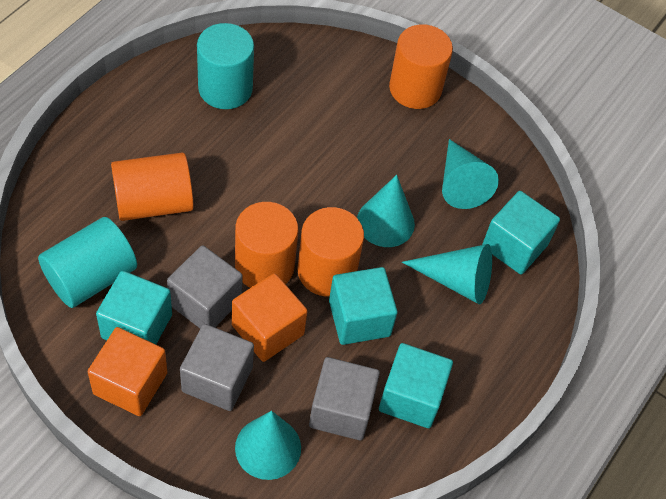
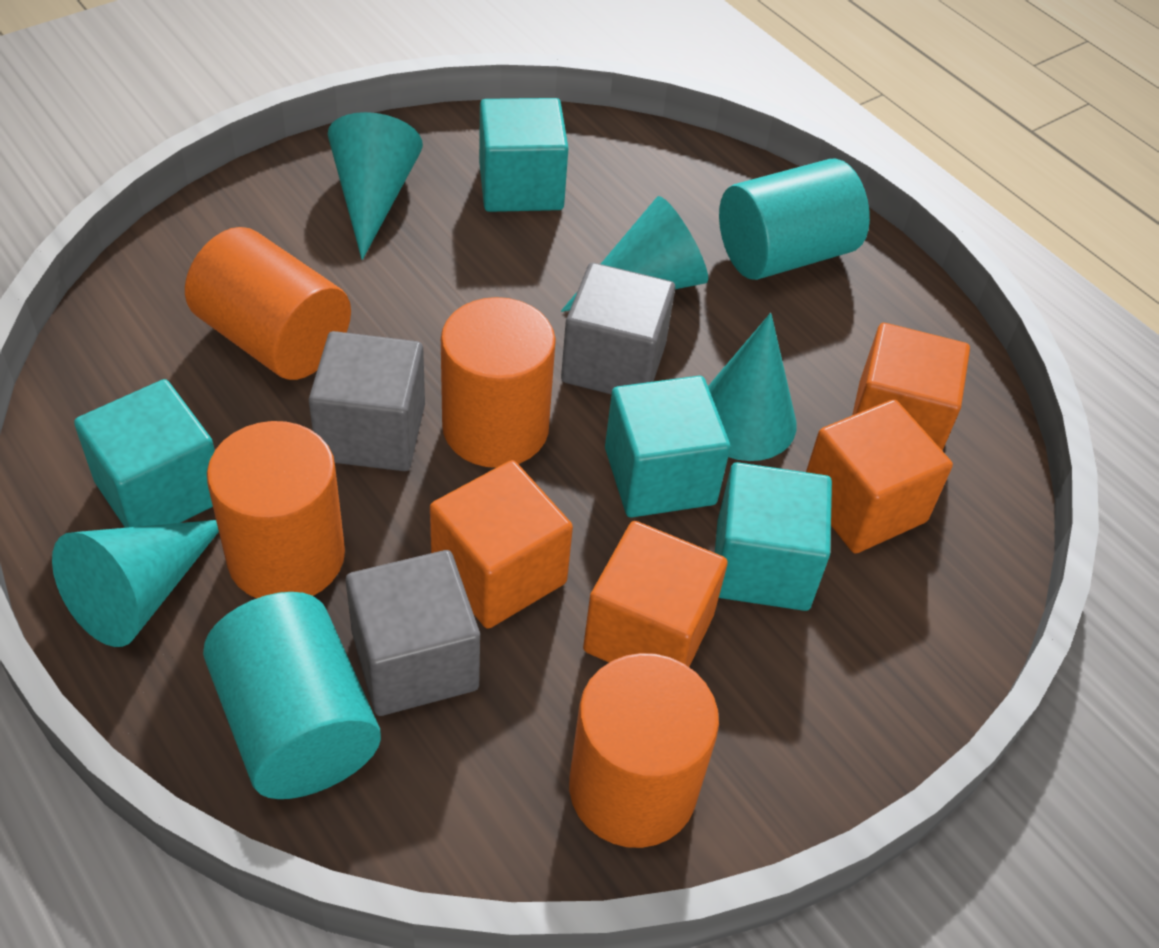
orange cube: [87,327,167,416] [232,273,307,362] = 2 -> [430,460,573,629] [583,521,728,667] [806,399,953,553] [852,323,970,451] = 4

